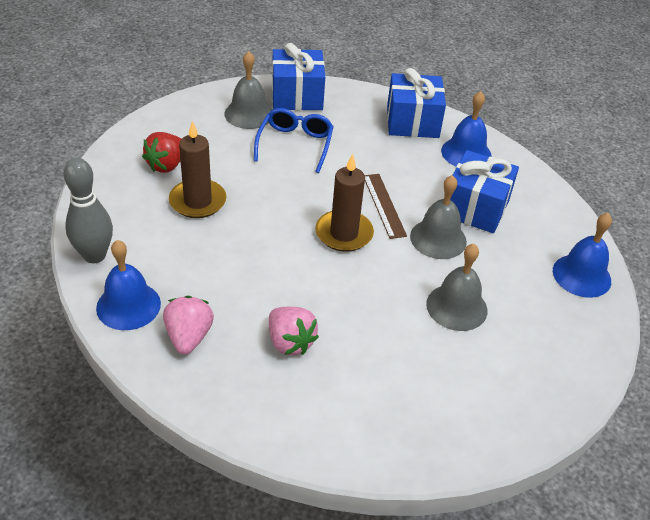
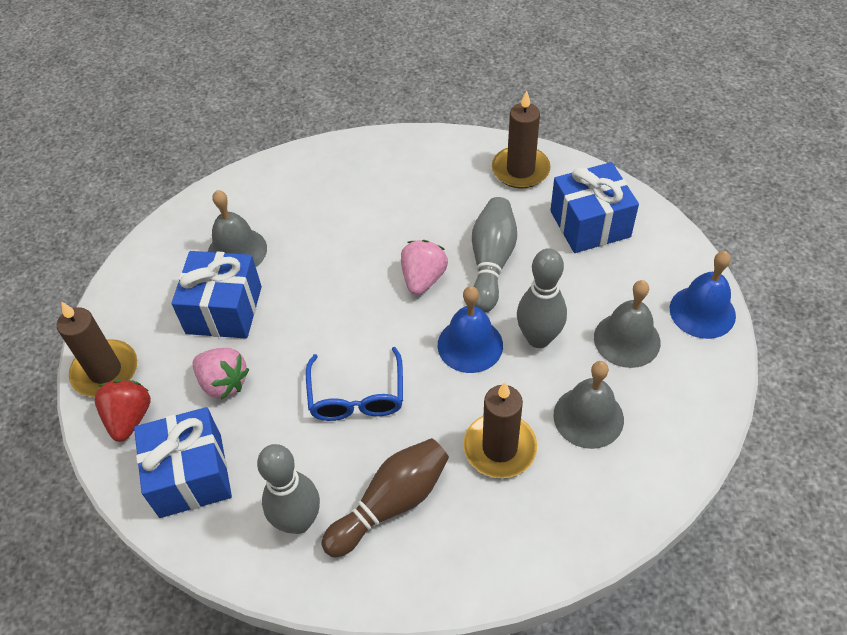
blue bell: [96,240,161,330] [441,91,492,166] [553,213,612,298] = 3 -> [438,286,503,373] [670,251,736,339] = 2
brown bowling pin: none = 0 -> [322,438,449,558] = 1
brown candle: [169,121,227,218] [315,154,374,252] = 2 -> [57,301,137,397] [463,382,537,478] [492,90,550,188] = 3
brown ruler: [365,174,407,239] = 1 -> none = 0
grey bowling pin: [64,158,113,263] = 1 -> [257,444,320,534] [472,197,517,313] [517,248,567,348] = 3

